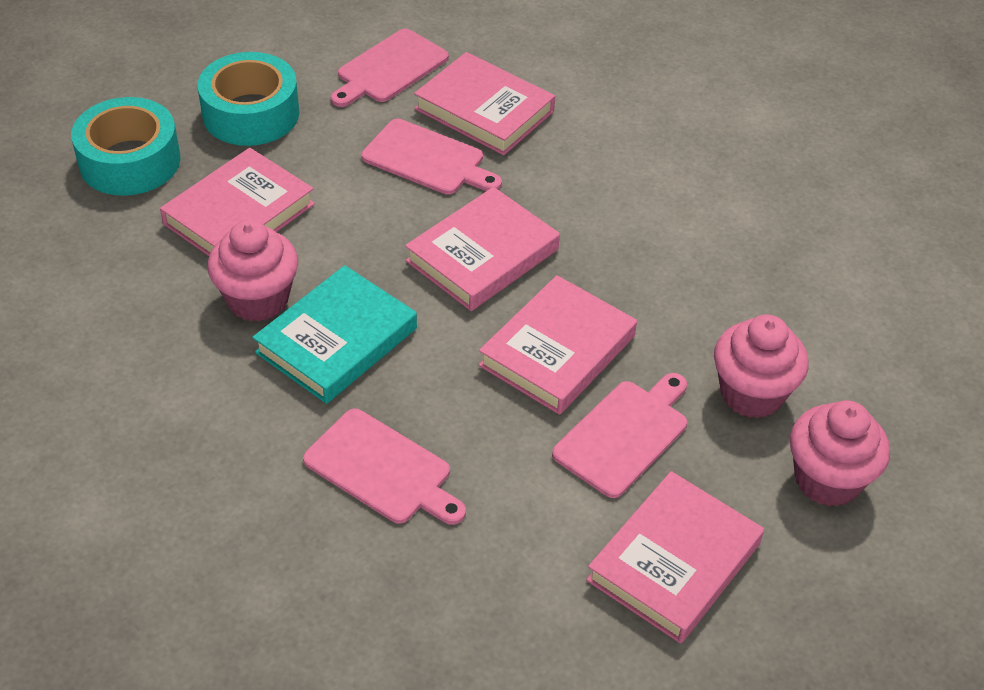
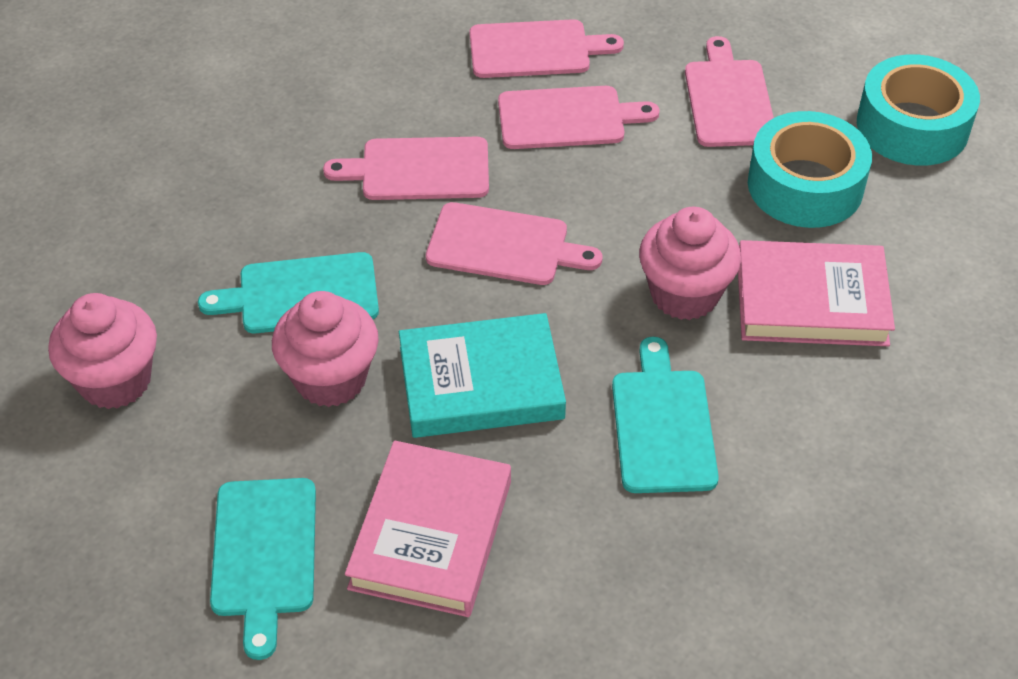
pink book: [160,148,315,256] [405,187,560,311] [414,52,555,155] [479,275,637,415] [586,471,764,643] = 5 -> [345,441,511,617] [738,240,895,346] = 2
pink cutting board: [303,409,466,525] [330,29,449,107] [362,119,502,195] [552,373,687,498] = 4 -> [323,137,489,200] [426,202,602,285] [469,19,624,78] [498,86,659,149] [685,36,774,147] = 5
turquoise cutting board: none = 0 -> [198,252,379,333] [210,478,316,660] [612,337,719,493] = 3

